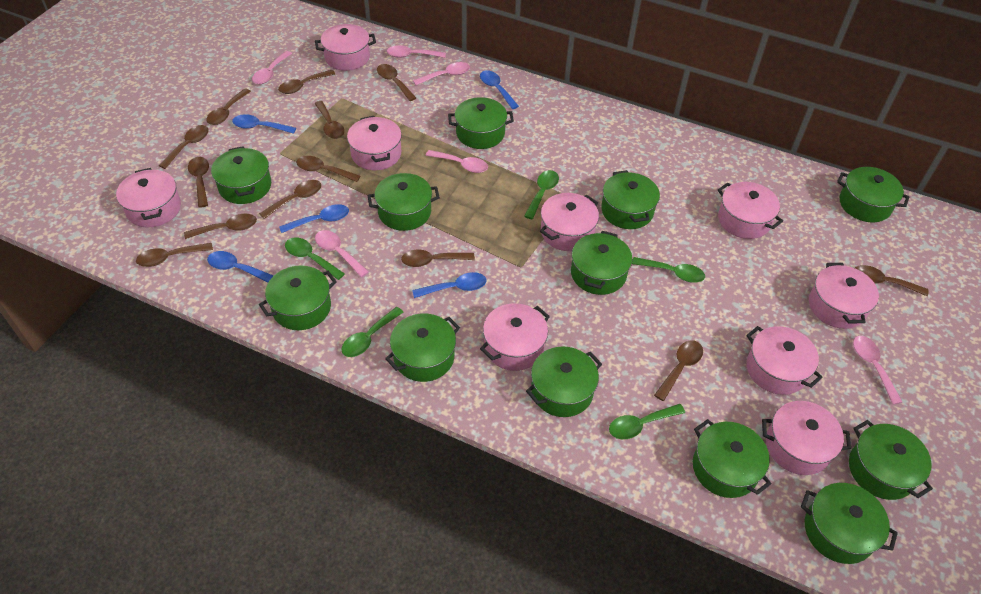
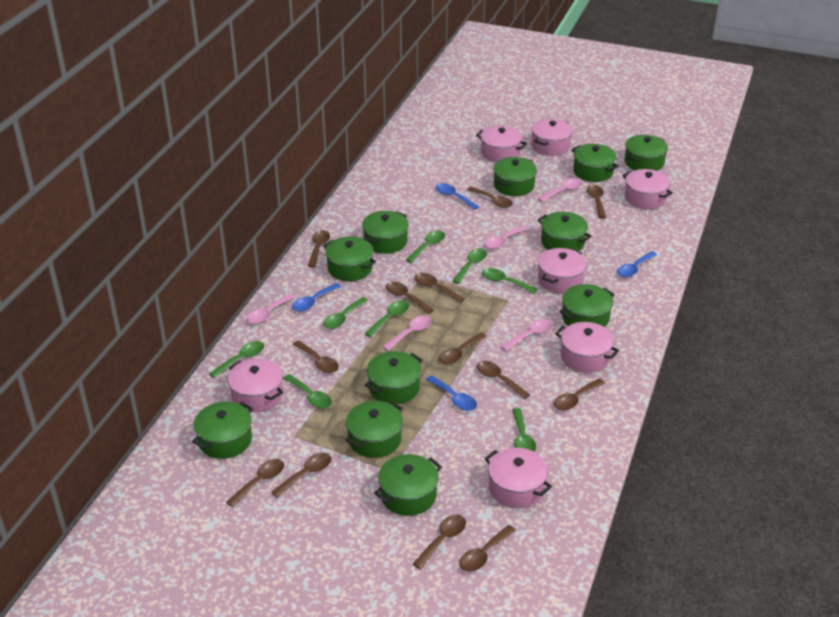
blue spoon: [207,251,274,282] [232,114,296,134] [279,204,349,233] [412,272,487,298] [480,70,519,109] = 5 -> [292,283,341,312] [426,375,477,411] [436,183,479,210] [617,251,657,278] = 4
green pot: [211,146,271,204] [259,266,337,330] [367,173,440,231] [385,314,460,382] [448,97,514,149] [526,346,602,417] [571,231,632,295] [601,170,660,229] [693,419,771,498] [801,483,898,564] [837,167,910,222] [849,420,933,500] = 12 -> [192,402,253,459] [323,236,376,281] [346,401,403,458] [362,211,409,254] [365,351,423,404] [374,454,442,516] [493,157,537,196] [537,212,592,251] [560,284,615,327] [571,144,619,182] [624,135,668,171] = 11
green spoon: [285,237,345,280] [341,307,404,357] [524,170,559,219] [609,404,685,439] [632,257,705,283] = 5 -> [209,341,264,378] [283,374,332,409] [323,297,368,329] [365,300,409,337] [406,230,445,263] [452,248,487,284] [482,268,537,294] [512,408,536,452] = 8
pink pot: [116,168,181,227] [315,24,376,71] [347,116,402,170] [480,303,550,371] [540,193,599,251] [718,182,783,239] [746,326,823,395] [762,401,851,475] [809,263,879,329] = 9 -> [228,358,283,412] [476,126,527,162] [485,448,552,508] [531,119,573,156] [538,248,587,294] [555,322,619,373] [623,169,673,209] = 7
pink spoon: [252,51,292,84] [315,230,369,277] [387,45,446,58] [413,62,470,85] [425,150,488,173] [853,336,902,405] = 6 -> [247,293,296,324] [383,315,432,351] [485,225,528,249] [500,319,552,351] [538,179,582,202] = 5

